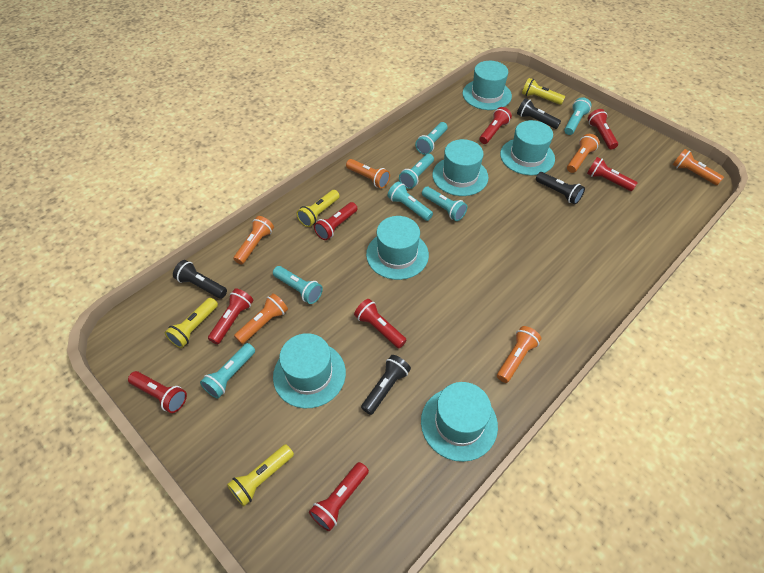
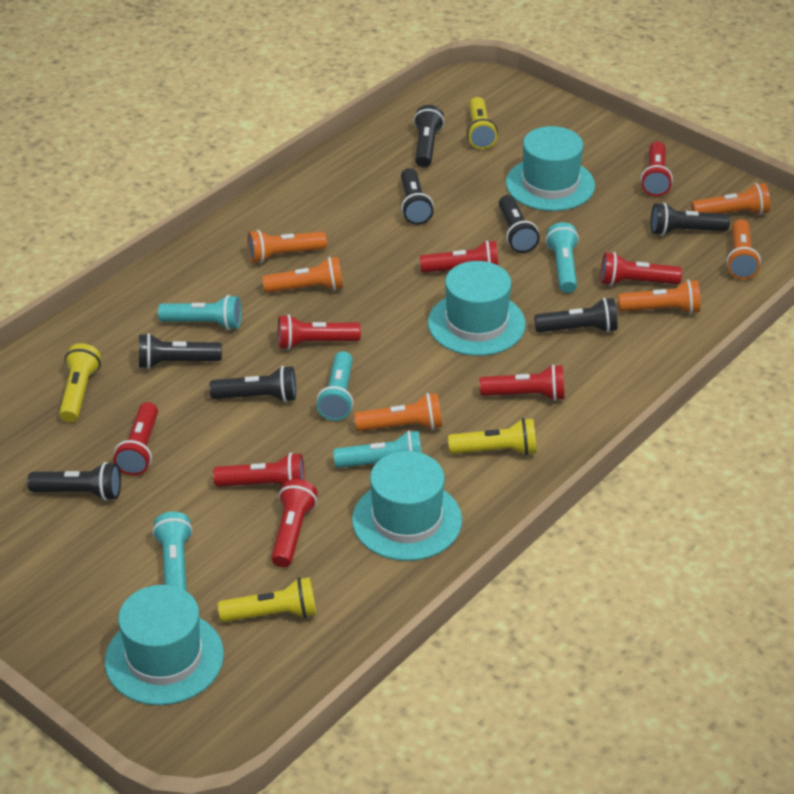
black flashlight: [173,260,227,299] [361,355,411,415] [517,98,561,129] [536,172,585,205] = 4 -> [27,462,121,501] [139,333,222,369] [209,366,296,402] [401,168,434,225] [414,105,444,168] [499,195,539,253] [534,298,618,333] [651,203,730,236] = 8
turquoise flashlight: [200,343,255,399] [273,266,323,304] [387,181,433,221] [399,154,434,189] [415,122,447,155] [422,187,467,221] [564,97,592,135] = 7 -> [152,512,193,592] [158,295,242,330] [317,351,353,421] [333,430,421,468] [546,222,579,293] = 5
turquoise hat: [273,333,346,408] [366,216,429,280] [421,382,498,462] [432,139,489,196] [462,61,512,110] [500,120,555,175] = 6 -> [105,585,224,705] [352,451,462,561] [428,261,526,356] [506,126,595,211] = 4

